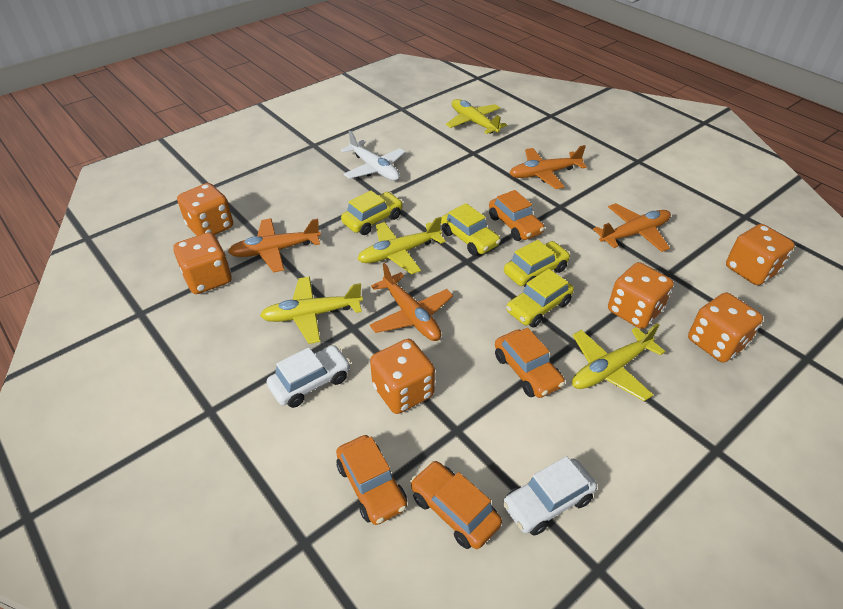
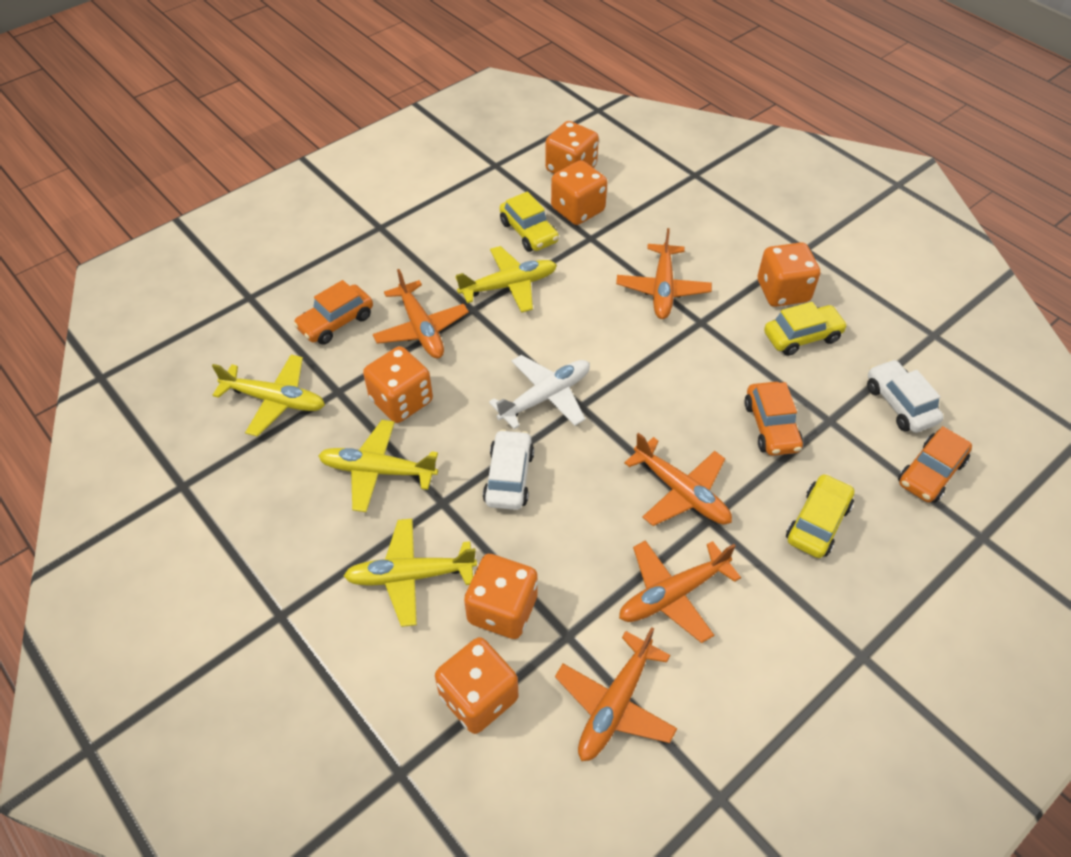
orange car: [336,435,407,525] [410,461,502,549] [489,190,545,241] [495,328,565,398] = 4 -> [293,280,373,345] [744,382,803,456] [898,426,972,503] = 3
orange plane: [228,218,321,272] [370,263,453,341] [509,145,587,189] [593,203,671,252] = 4 -> [373,269,469,358] [555,627,677,761] [616,228,712,319] [619,540,741,643] [624,433,732,526] = 5
yellow car: [341,190,403,235] [441,203,501,256] [504,240,571,287] [506,269,574,328] = 4 -> [500,192,559,252] [764,302,848,356] [786,473,854,558] = 3

